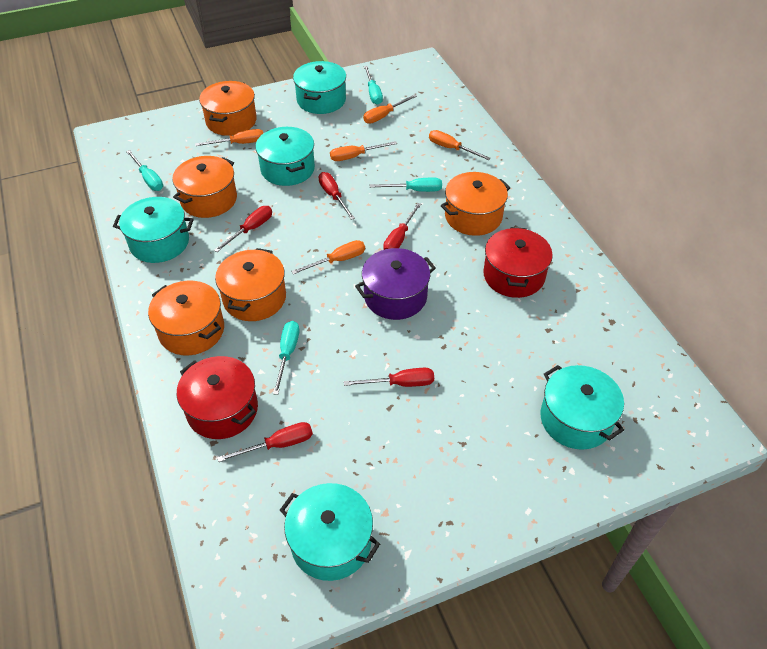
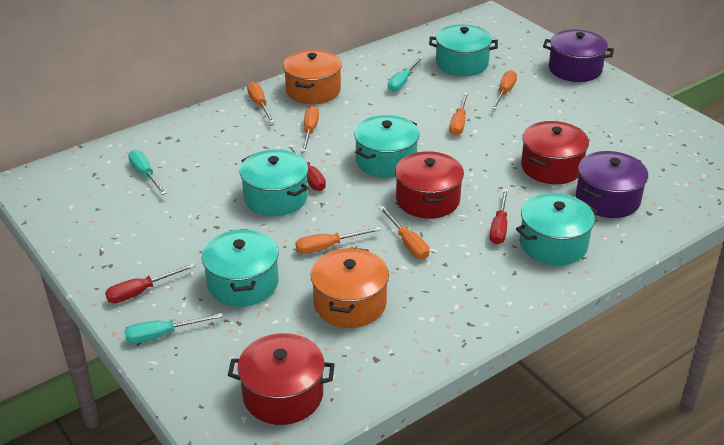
orange pot: [148,281,224,355] [172,156,237,218] [199,81,257,136] [215,248,286,321] [441,172,510,236] = 5 -> [283,50,342,104] [311,247,389,328] = 2
orange screwdriver: [195,129,263,146] [291,240,365,274] [330,141,397,161] [363,94,417,124] [429,130,490,160] = 5 -> [247,82,275,123] [296,227,381,254] [302,106,319,152] [379,206,429,259] [450,93,469,136] [491,70,517,109] = 6
purple pot: [355,248,436,320] = 1 -> [543,30,614,82] [576,151,648,218] = 2
red pot: [177,356,258,439] [483,227,553,298] = 2 -> [228,333,335,425] [395,151,464,219] [521,121,589,184] = 3
red screwdriver: [214,206,272,252] [217,422,313,462] [318,172,355,220] [344,368,434,387] [383,203,421,250] = 5 -> [105,263,195,303] [288,145,326,191] [490,189,508,245] = 3
turquoise screwdriver: [126,150,163,191] [273,321,299,395] [364,66,383,105] [370,178,442,192] = 4 -> [124,313,223,344] [128,150,167,195] [388,56,424,92] = 3

